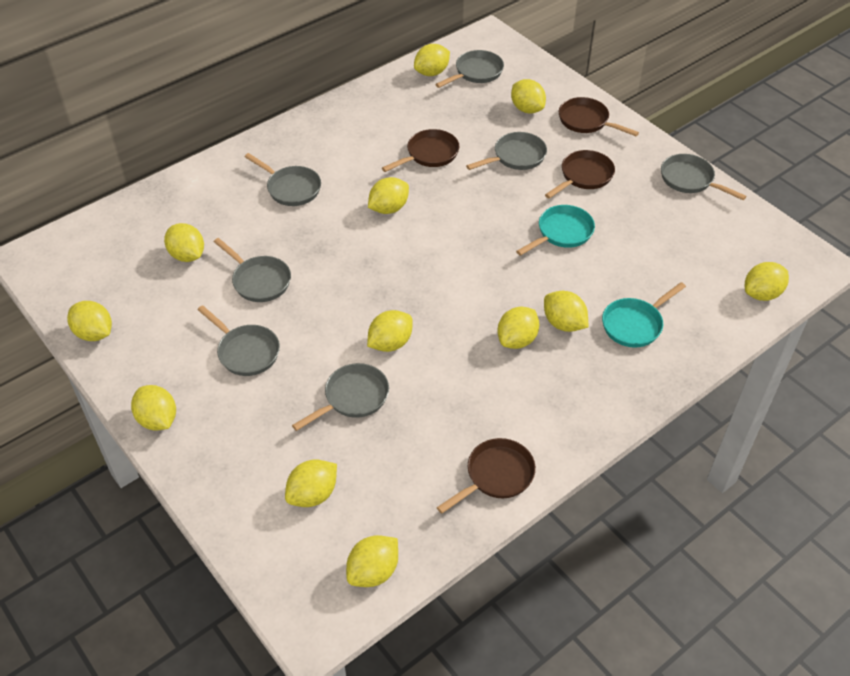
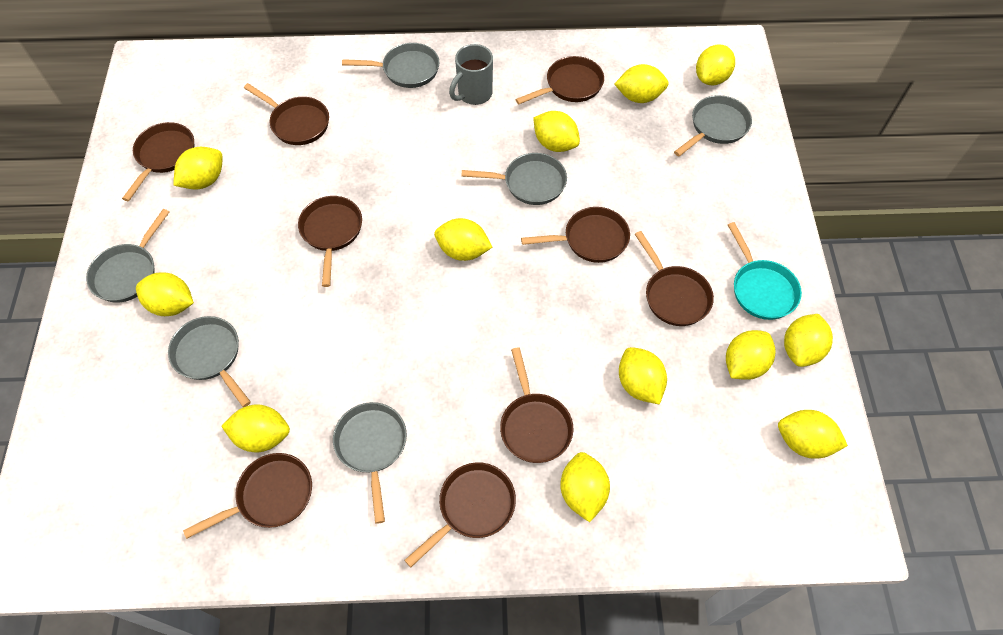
brown pan: [382,129,460,172] [437,438,536,514] [545,150,615,199] [559,97,639,136] = 4 -> [122,122,194,201] [183,453,312,539] [244,83,329,145] [298,196,362,287] [405,462,516,567] [500,347,573,463] [515,56,604,104] [521,207,630,263] [635,231,714,326] = 9
grey mug: none = 0 -> [449,44,493,105] = 1
grey pan: [197,305,280,376] [214,238,291,302] [245,153,321,206] [292,363,389,431] [435,50,504,88] [466,132,547,170] [661,154,747,200] = 7 -> [86,209,169,302] [168,316,251,407] [333,402,407,524] [342,43,440,88] [461,153,567,205] [674,95,752,156] = 6
turquoise pan: [516,205,595,256] [602,282,686,348] = 2 -> [728,222,802,320] = 1

